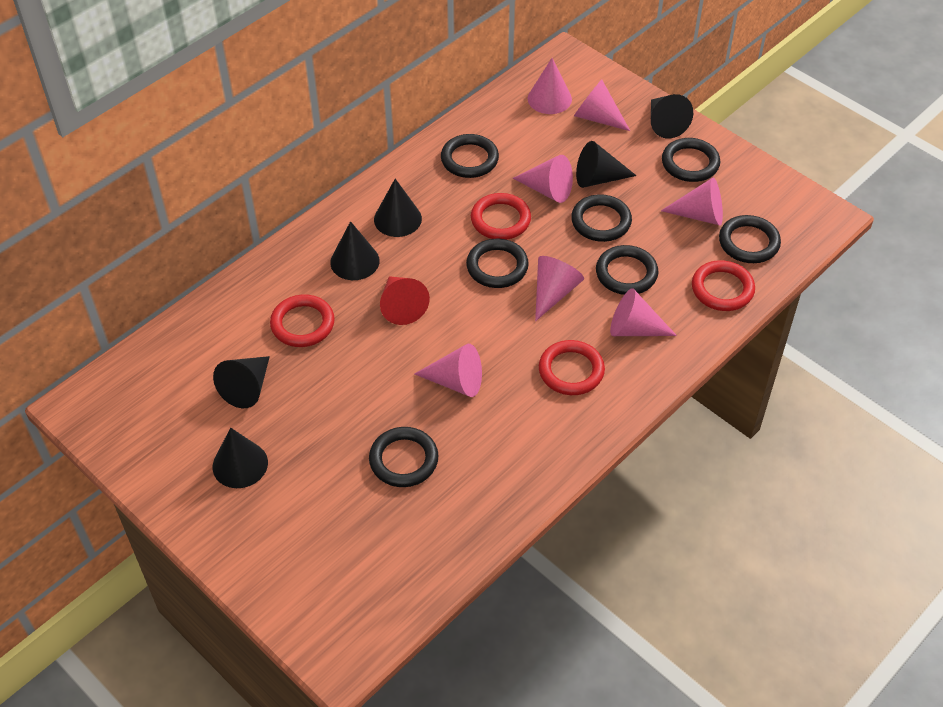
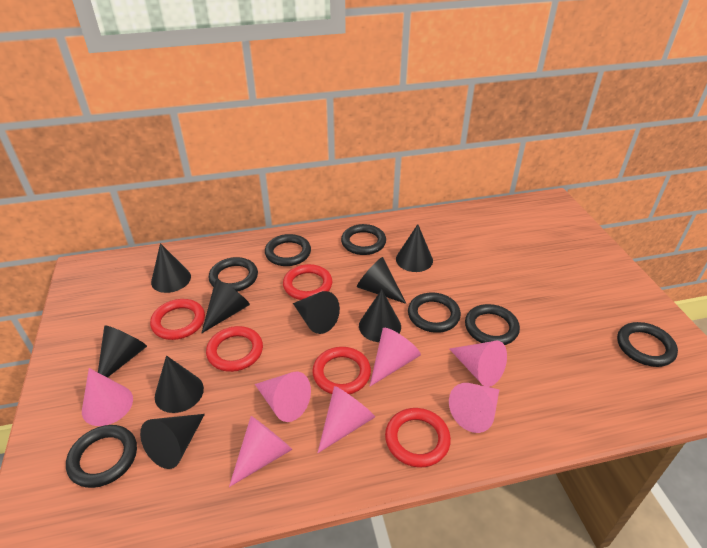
black cone: [212,427,268,488] [213,356,270,408] [330,221,380,280] [374,179,422,237] [576,141,637,188] [651,94,693,139] = 6 -> [98,325,147,378] [140,414,205,469] [151,243,191,293] [155,355,204,413] [202,280,250,333] [293,291,340,334] [357,257,406,304] [359,289,401,342] [396,224,433,272] = 9
red cone: [380,276,430,325] = 1 -> none = 0
red ring: [270,295,335,347] [471,193,531,240] [539,340,605,395] [692,260,755,311] = 4 -> [150,299,205,340] [206,326,263,372] [283,264,332,300] [312,347,371,394] [385,408,451,468] = 5

